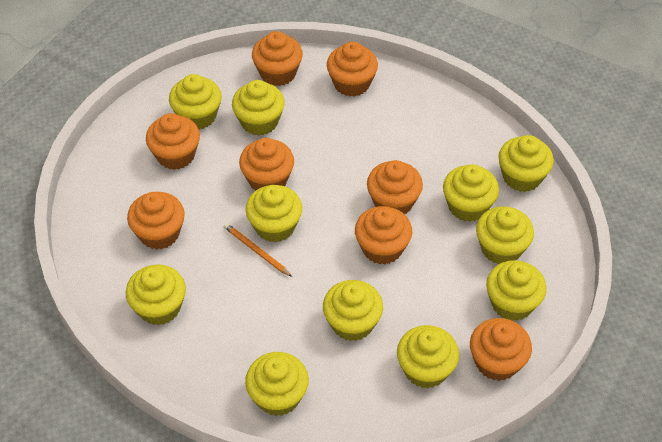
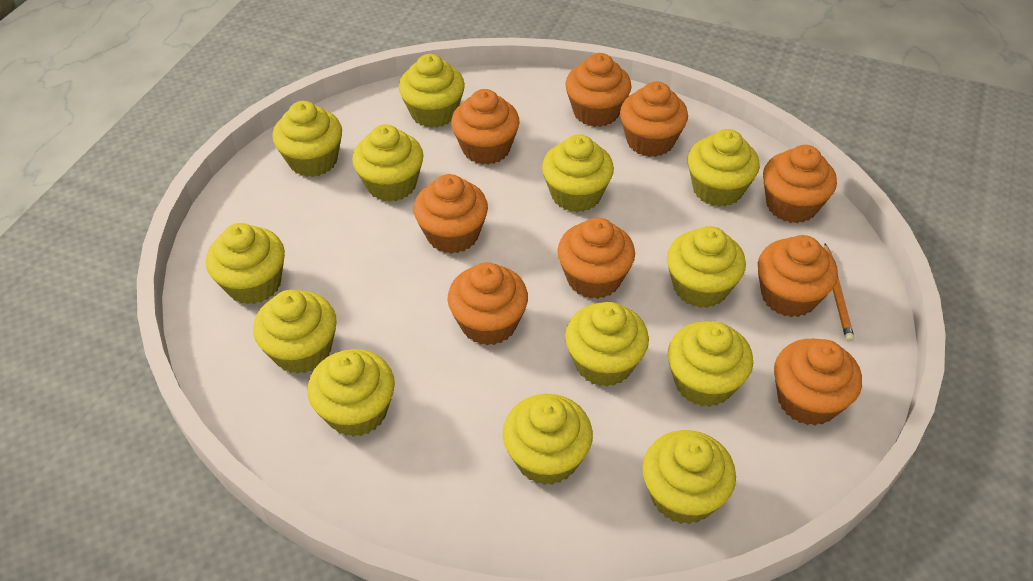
orange cupcake: [127,192,185,250] [146,113,200,170] [239,138,294,191] [252,31,303,86] [327,42,378,97] [355,206,412,265] [367,160,423,214] [470,318,532,381] = 8 -> [414,174,488,254] [447,262,528,346] [451,89,520,165] [558,218,635,299] [565,53,632,127] [620,81,688,157] [758,235,838,317] [763,145,837,223] [774,339,862,426] = 9
yellow cupcake: [126,265,186,325] [169,74,222,129] [232,80,285,136] [245,185,302,242] [245,352,309,416] [323,280,383,341] [397,325,459,389] [443,165,499,222] [476,206,534,264] [486,260,546,321] [498,135,554,192] = 11 -> [206,223,285,304] [253,290,336,374] [273,101,342,177] [308,349,395,437] [352,124,424,202] [399,54,465,128] [503,394,593,485] [542,134,614,212] [565,302,649,387] [642,430,736,524] [667,226,746,308] [668,321,753,407] [688,129,760,207] = 13

